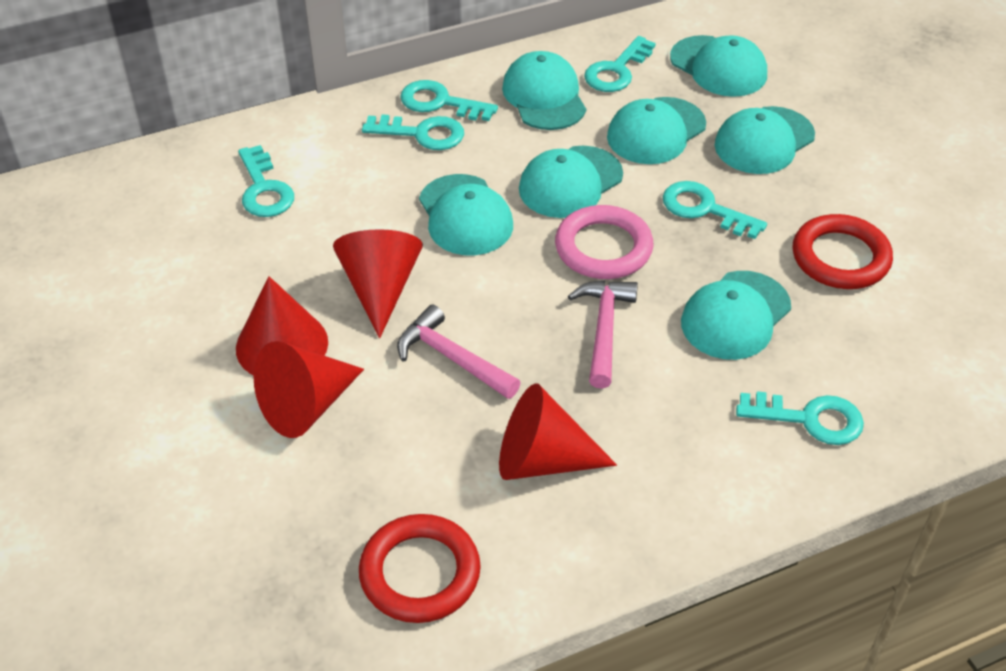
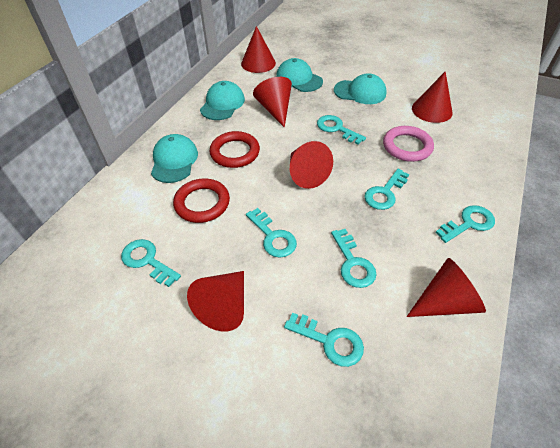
pink hammer: [397,305,521,399] [568,281,638,389] = 2 -> none = 0
red cone: [236,276,328,375] [254,341,364,438] [333,229,423,338] [499,383,617,480] = 4 -> [187,271,244,331] [241,26,276,73] [253,77,292,128] [290,141,333,189] [406,258,486,317] [412,71,453,123] = 6
turquoise cap: [419,174,513,255] [502,51,586,130] [519,146,623,218] [607,97,706,164] [670,35,767,97] [681,271,791,360] [714,106,815,174] = 7 -> [151,134,198,183] [200,81,245,120] [276,58,323,92] [334,73,387,104] = 4
turquoise key: [238,145,294,217] [362,115,464,150] [400,80,498,121] [584,36,656,92] [663,181,767,239] [736,391,864,445] = 6 -> [121,239,181,287] [246,208,297,258] [284,313,364,367] [317,115,366,145] [331,229,377,288] [364,169,409,210] [435,205,495,243] = 7

